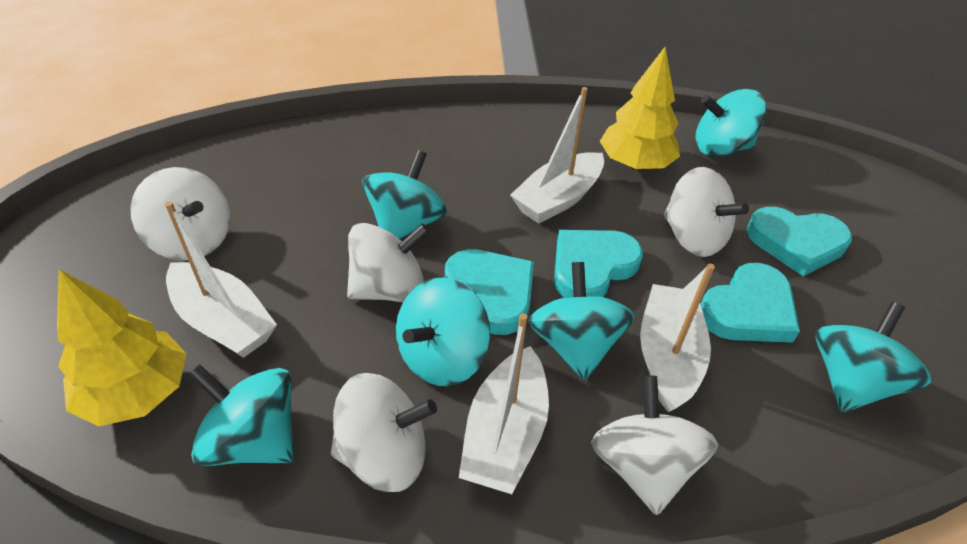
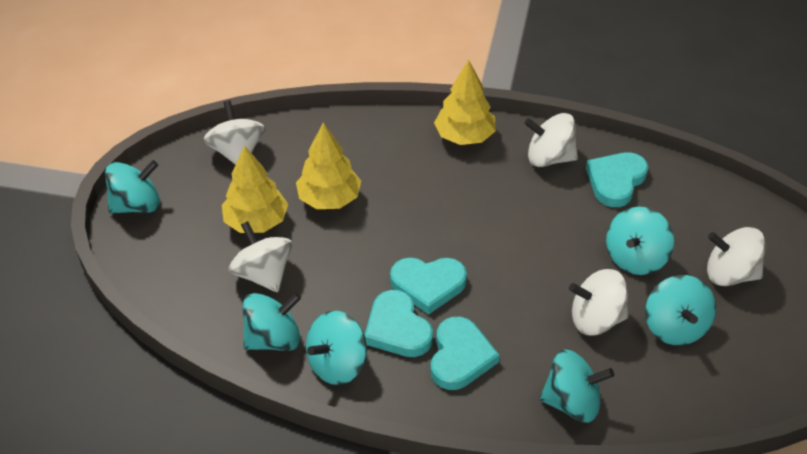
white boat: [165,201,277,358] [459,313,549,494] [510,87,604,224] [640,264,715,412] = 4 -> none = 0
yellow tree: [57,270,187,426] [600,47,680,169] = 2 -> [222,145,288,233] [296,122,361,209] [434,59,496,145] = 3

